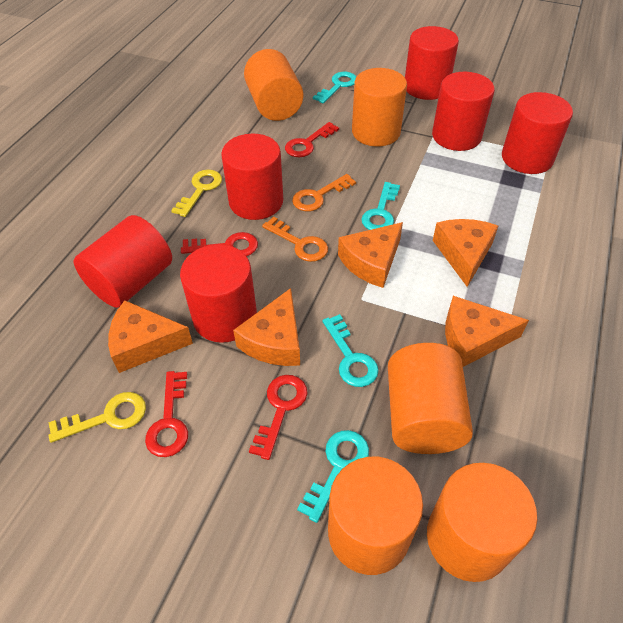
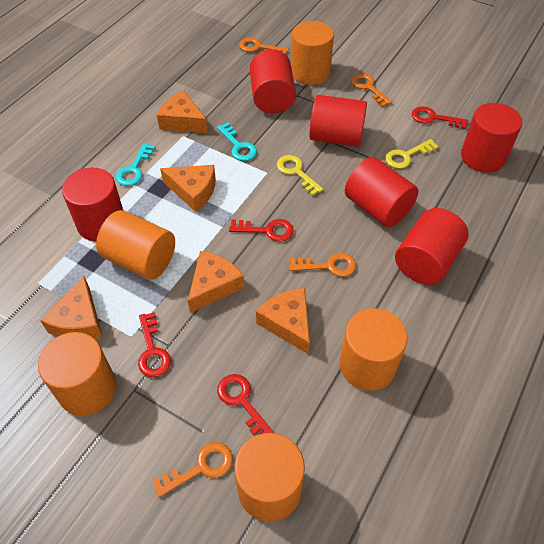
orange key: [262,217,328,262] [292,174,356,211] = 2 -> [152,442,233,498] [239,38,289,54] [289,253,356,277] [351,73,392,107] = 4
turquoise key: [297,430,369,523] [313,72,356,103] [322,314,379,387] [361,182,400,230] = 4 -> [116,143,156,186] [217,123,257,161] = 2

